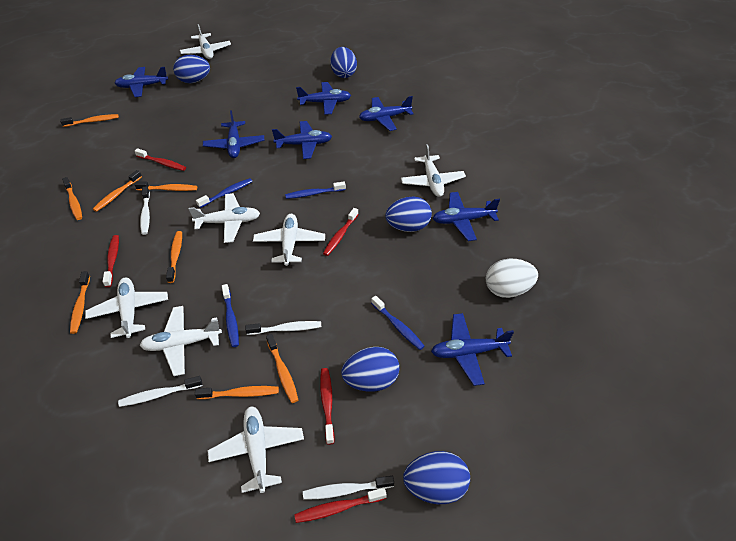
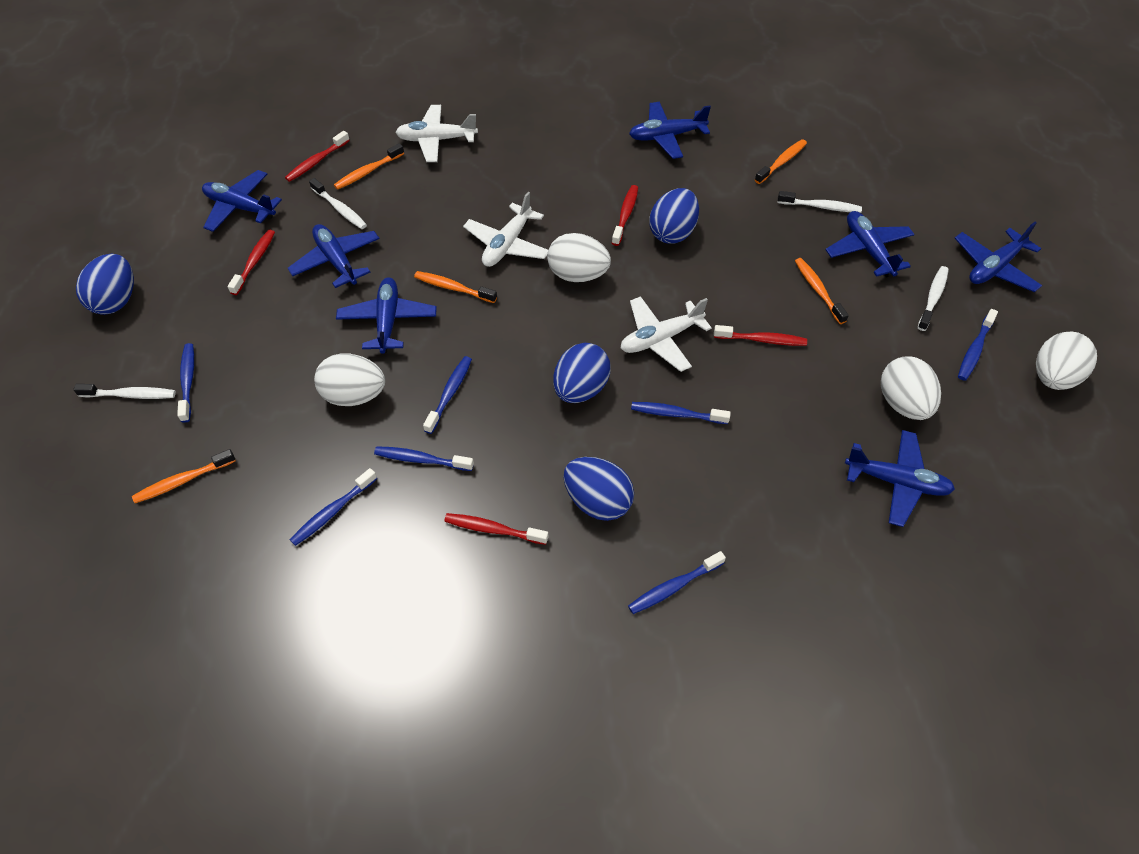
blue egg: [173,55,210,83] [330,47,357,78] [341,347,400,392] [385,197,432,232] [403,451,470,504] = 5 -> [76,254,134,315] [553,343,611,403] [564,457,634,521] [649,188,699,244] = 4
blue toothbrush: [196,178,253,208] [222,284,239,347] [285,182,346,199] [371,296,425,350] = 4 -> [177,343,194,423] [290,468,377,546] [374,446,474,471] [423,356,472,434] [628,551,726,614] [631,402,731,424] [958,309,998,381] = 7
orange toothbrush: [60,114,119,127] [62,177,82,220] [70,271,90,334] [93,170,142,212] [135,181,197,191] [166,231,182,283] [195,386,279,399] [266,334,298,403] = 8 -> [132,449,236,503] [334,143,404,190] [414,271,497,303] [755,139,807,184] [795,258,849,324] = 5
white egg: [486,259,538,298] = 1 -> [314,353,385,406] [547,233,611,282] [881,356,941,420] [1036,332,1097,390] = 4
white plane: [85,278,168,338] [140,306,222,376] [180,24,231,59] [189,193,260,243] [207,406,304,493] [253,214,325,266] [401,144,466,197] = 7 -> [395,105,478,162] [463,192,548,267] [621,296,712,372] = 3

